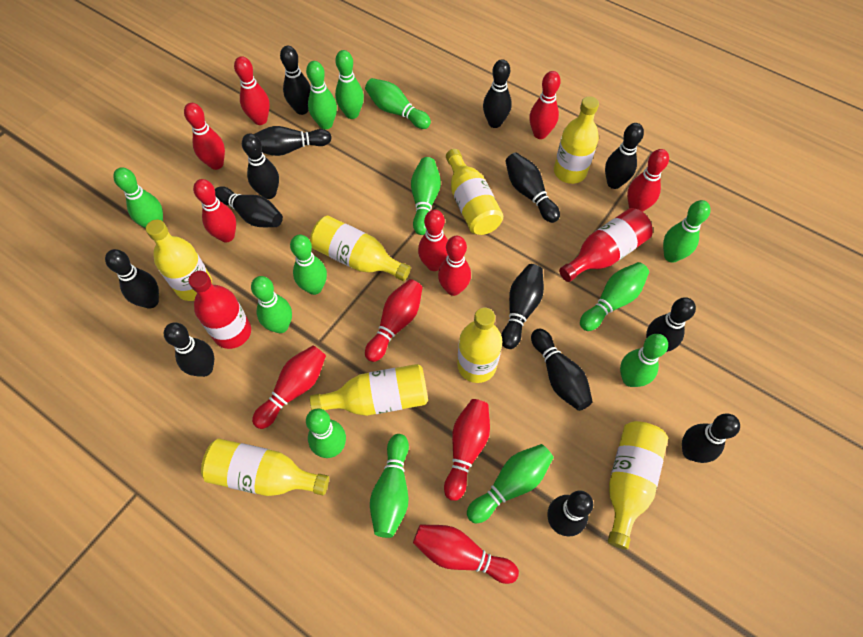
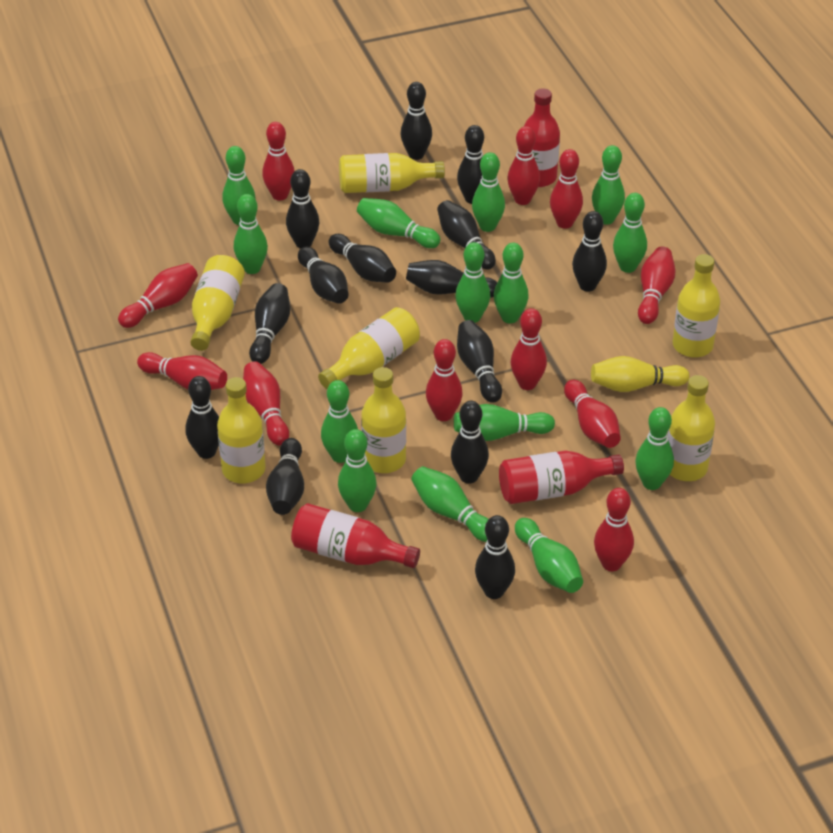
green bowling pin: [113,167,163,228] [251,276,292,333] [290,235,327,295] [306,61,337,129] [306,408,346,458] [335,50,364,119] [365,78,431,129] [370,434,409,538] [411,157,441,235] [467,444,554,523] [580,262,649,331] [620,334,668,387] [663,200,711,263] = 13 -> [222,146,256,225] [234,194,268,274] [321,380,358,463] [338,429,377,512] [357,198,440,248] [411,466,489,542] [454,404,555,441] [455,242,490,323] [472,152,505,232] [494,243,529,323] [515,518,583,593] [592,145,625,225] [613,193,647,273] [635,407,674,490] = 14
red bottle: [188,271,251,349] [559,208,653,282] = 2 -> [291,503,420,568] [499,450,624,504] [524,88,560,187] = 3
yellow bottle: [146,220,212,301] [201,438,329,496] [310,216,411,281] [310,364,428,416] [446,149,503,235] [457,307,502,383] [554,96,599,184] [608,421,668,550] = 8 -> [190,255,245,351] [217,377,266,483] [318,307,420,389] [339,153,445,193] [361,367,406,473] [668,375,715,481] [673,254,720,357] = 7
yellow bowling pin: none = 0 -> [591,356,689,392] = 1

